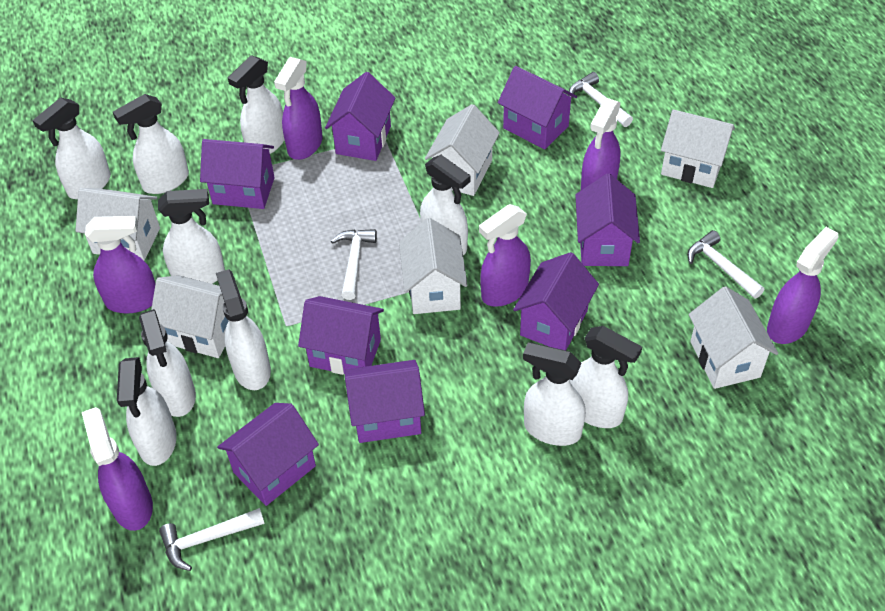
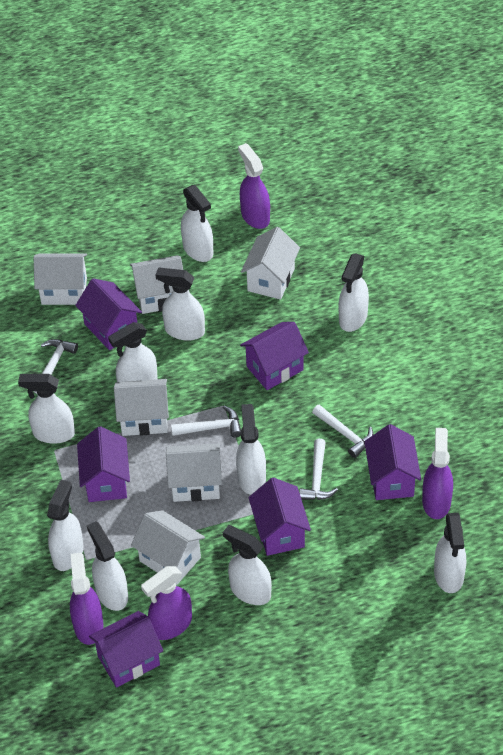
purple house: [200,139,275,209] [217,403,319,506] [298,296,384,375] [325,72,395,161] [345,360,425,443] [498,66,577,149] [513,252,599,350] [575,173,640,266] = 8 -> [75,278,142,350] [77,426,130,502] [89,611,163,687] [240,322,309,390] [248,477,311,556] [364,424,421,500] = 6
purple spray bottle: [82,407,153,531] [85,216,156,314] [274,57,323,160] [479,204,531,307] [581,98,621,190] [767,227,838,344] = 6 -> [70,553,103,645] [141,566,192,640] [238,143,270,229] [422,428,453,519] = 4

